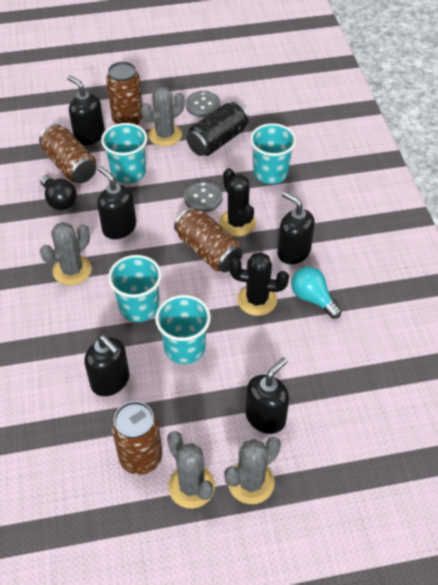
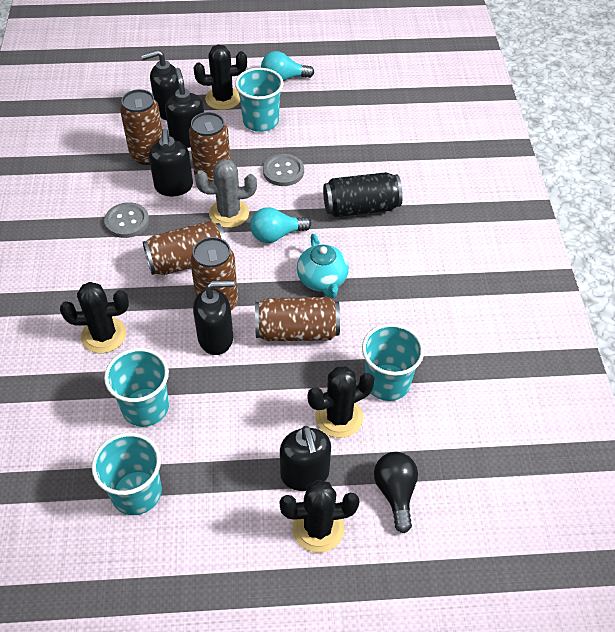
black cactus: [219,168,256,237] [229,252,289,316] = 2 -> [60,282,129,353] [194,45,247,110] [279,480,359,553] [308,366,375,438] = 4
brown can: [39,124,96,183] [106,61,142,125] [111,401,162,475] [174,207,243,272] = 4 -> [120,89,162,165] [143,221,226,275] [189,112,231,182] [190,237,238,310] [255,297,340,341] = 5
grey cactus: [40,222,92,285] [141,86,185,146] [167,431,215,508] [224,437,281,504] = 4 -> [195,159,257,228] = 1
turquoise light bulb: [291,266,342,319] = 1 -> [250,207,311,243] [261,51,314,81] = 2
turquoise teapot: none = 0 -> [297,234,349,298] = 1

